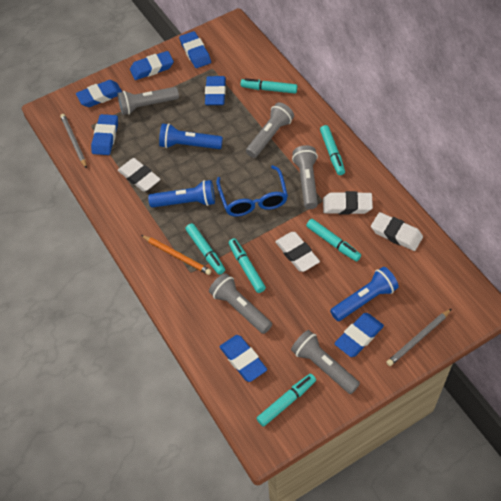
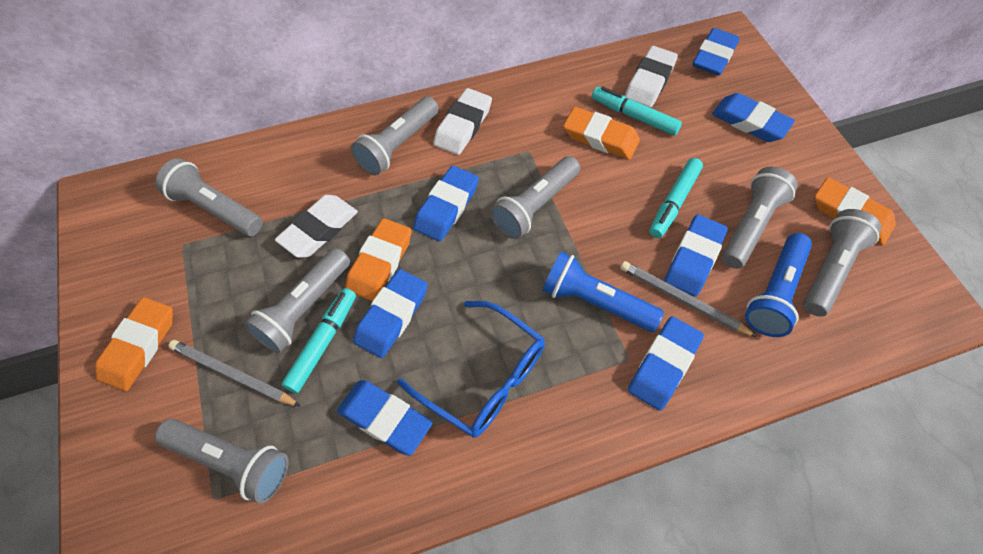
blue flashlight: [148,180,215,208] [159,123,223,149] [330,267,399,321] = 3 -> [542,252,664,332] [745,233,812,337] = 2
grey flashlight: [117,87,179,115] [209,273,272,334] [246,102,294,158] [291,330,360,394] [292,145,318,209] = 5 -> [155,419,289,504] [156,158,263,236] [244,248,350,353] [351,97,439,175] [490,156,580,239] [722,167,798,269] [803,209,882,317] = 7
orange eraser: none = 0 -> [95,297,173,391] [345,218,412,301] [563,107,640,159] [814,177,896,245] = 4
orange pencil: [141,235,211,275] = 1 -> none = 0
turquoise marker: [186,223,225,275] [229,238,266,293] [241,78,297,94] [256,374,316,427] [306,219,361,261] [320,125,345,175] = 6 -> [281,288,356,393] [592,86,682,136] [649,158,703,238] = 3
white eraser: [118,158,161,192] [275,232,320,272] [323,191,373,214] [371,212,423,251] = 4 -> [275,195,358,258] [433,88,492,155] [625,46,678,108] = 3

